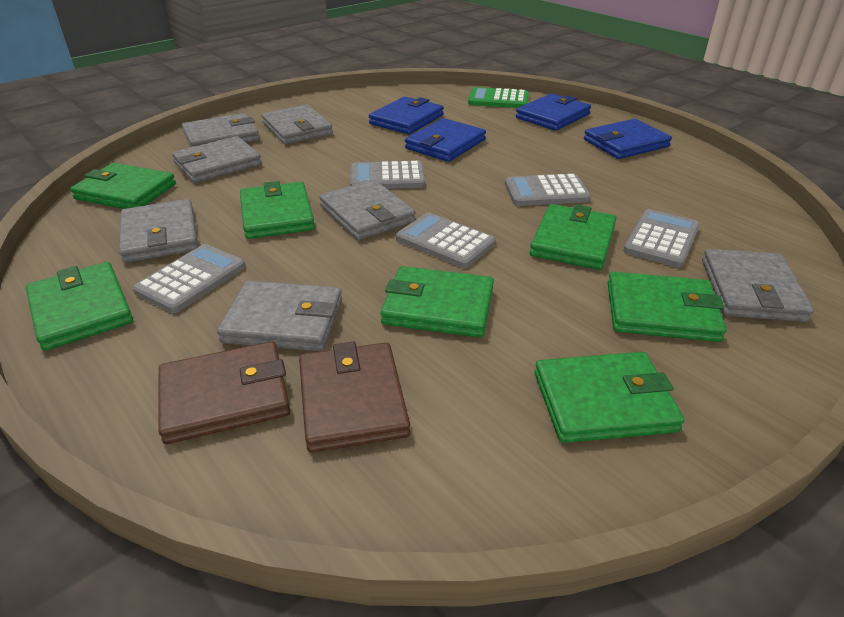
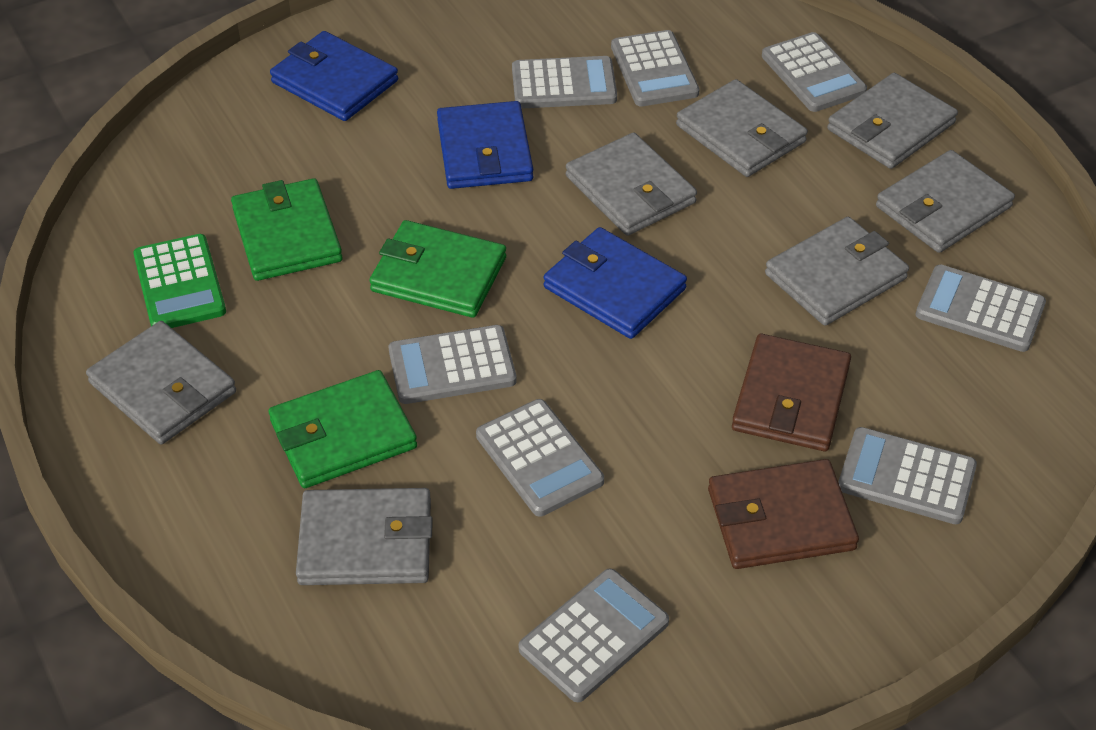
blue wallet: [369,96,444,135] [405,118,486,162] [516,93,591,131] [584,119,672,159] = 4 -> [270,31,398,121] [437,101,533,189] [544,227,687,339] = 3
green wallet: [26,262,133,351] [70,163,176,209] [240,181,315,239] [381,266,494,337] [530,204,616,270] [535,352,685,443] [607,272,726,342] = 7 -> [231,178,343,281] [269,370,417,488] [369,220,506,318] = 3
grey calculator: [133,244,246,313] [350,161,426,189] [396,213,496,268] [505,174,591,206] [623,209,700,267] = 5 -> [389,325,517,404] [476,399,604,517] [512,56,617,108] [519,569,669,702] [611,30,700,107] [762,32,867,112] [838,427,977,524] [916,265,1046,352] = 8

